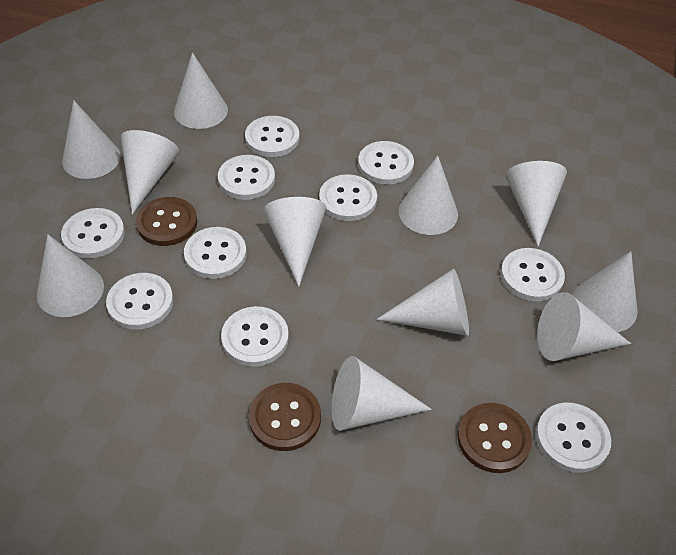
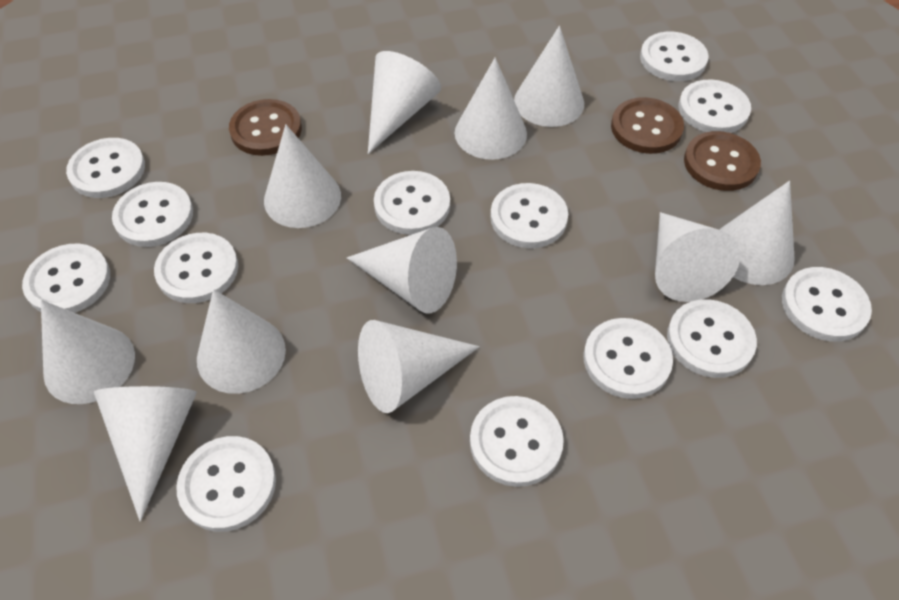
white button: [61,208,125,258] [106,273,173,330] [184,227,246,279] [218,155,275,200] [221,306,289,367] [245,116,299,157] [319,174,377,221] [358,141,414,184] [501,248,565,301] [536,402,611,473] = 10 -> [22,244,110,313] [66,138,145,198] [112,182,193,247] [154,233,238,303] [176,436,276,532] [374,171,450,235] [470,396,564,487] [490,183,568,248] [584,318,673,399] [640,32,709,81] [667,299,757,378] [679,79,751,133] [782,267,872,342] = 13

